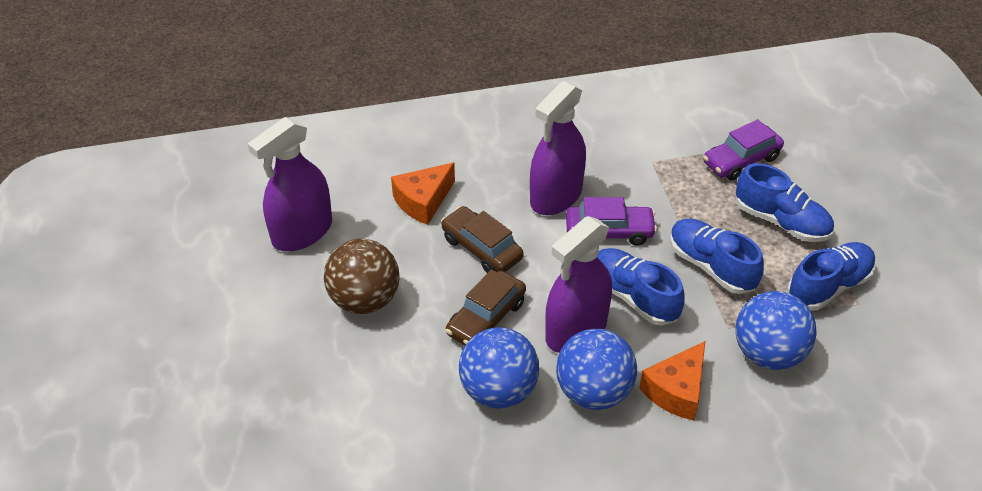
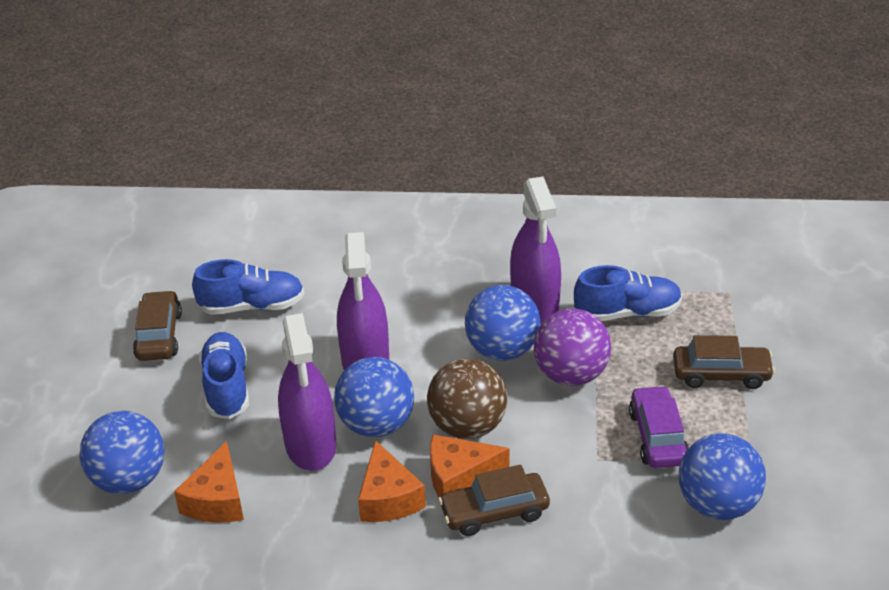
blue ball: [459,327,539,409] [556,328,637,410] [735,291,817,370] = 3 -> [79,411,164,494] [334,357,414,437] [465,285,541,361] [679,434,766,520] = 4
blue shoe: [597,248,685,326] [670,219,764,294] [736,163,834,242] [787,242,876,310] = 4 -> [192,259,304,315] [199,332,249,419] [574,265,682,321] = 3
brown car: [441,206,524,273] [445,269,526,346] = 2 -> [133,290,182,361] [438,465,550,536] [673,335,775,389] = 3
orange cheese: [391,163,455,225] [639,341,705,420] = 2 -> [174,441,244,523] [358,440,426,522] [430,434,509,497] = 3
purple ball: none = 0 -> [534,308,611,386] = 1
purple car: [566,197,657,246] [703,119,784,181] = 2 -> [629,385,689,468] = 1

